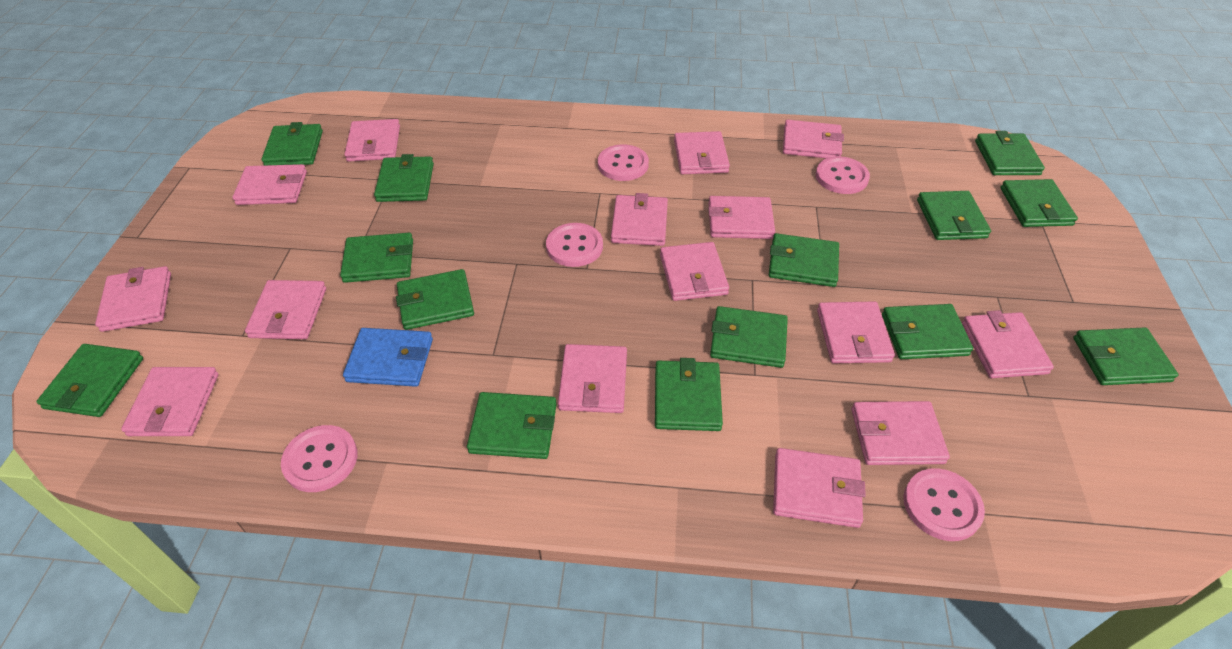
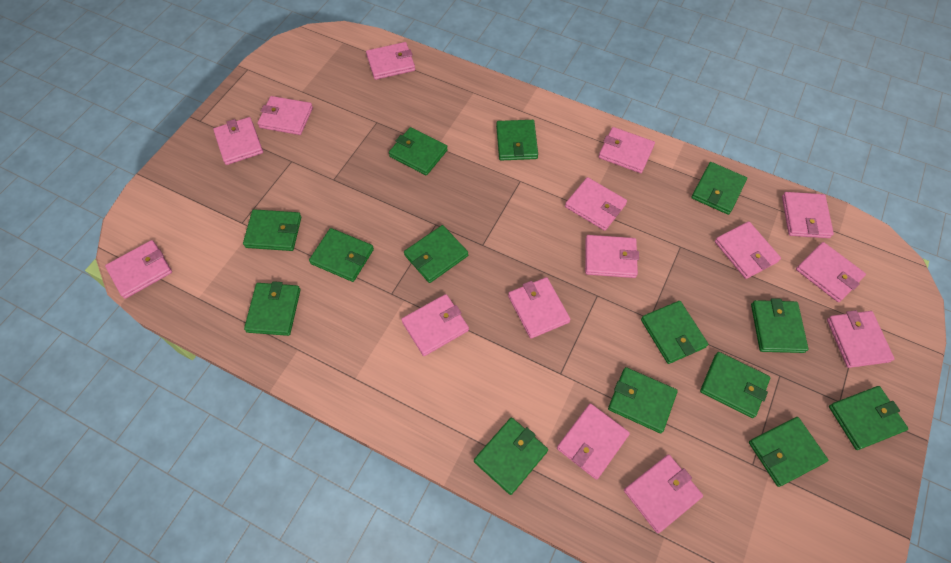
blue wallet: [343,328,433,387] = 1 -> none = 0
pink button: [281,425,357,492] [546,223,603,267] [598,144,649,181] [816,156,870,194] [904,468,985,541] = 5 -> none = 0

